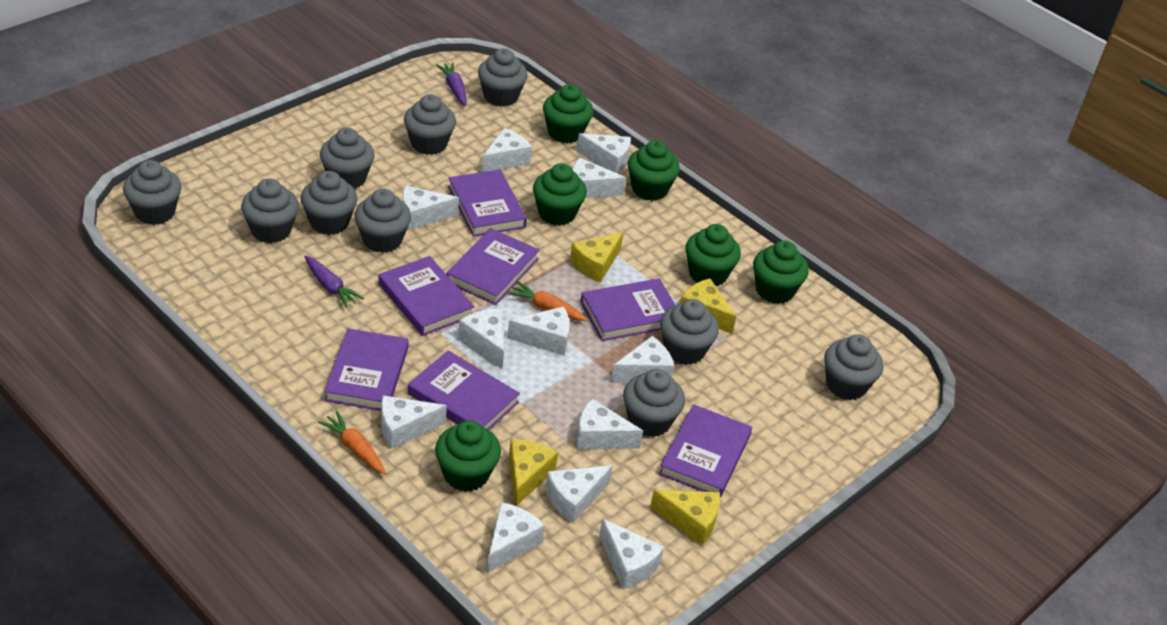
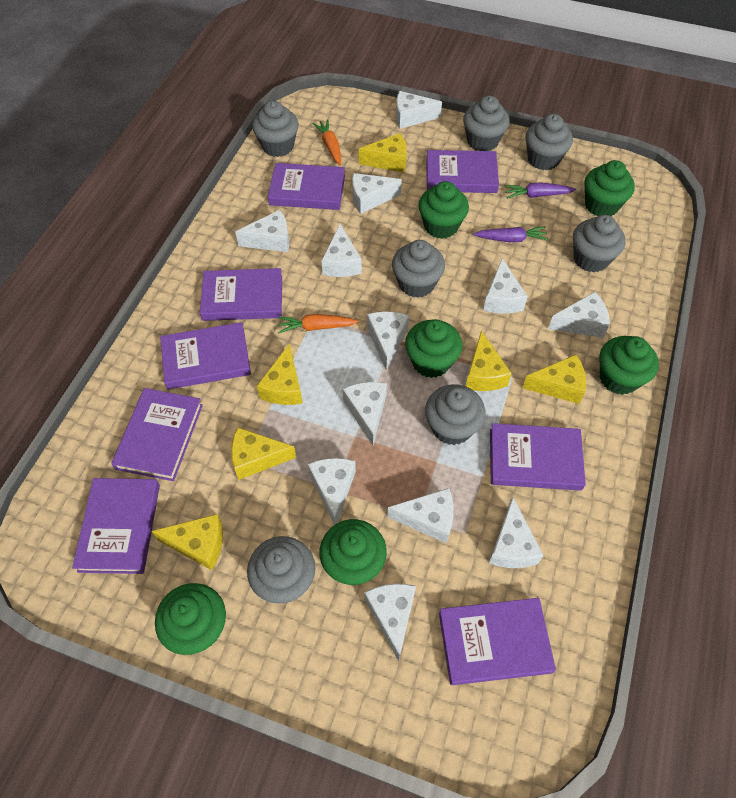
grey cupcake: [123,160,182,225] [241,178,299,243] [301,171,357,235] [320,128,375,189] [354,189,411,253] [404,94,456,155] [478,48,528,107] [623,369,685,437] [660,299,719,365] [824,334,883,400] = 10 -> [247,536,315,604] [252,101,299,157] [392,240,445,298] [425,384,486,445] [463,96,510,151] [525,114,573,170] [573,215,626,272] = 7
purple book: [324,328,409,411] [378,256,475,336] [408,350,520,430] [446,228,540,305] [448,170,527,237] [580,278,676,341] [659,404,752,498] = 7 -> [72,478,160,574] [111,388,203,481] [160,322,251,390] [200,268,282,321] [268,163,345,210] [426,150,499,193] [439,598,556,685] [490,423,586,491] = 8
yellow cheese: [509,439,558,506] [570,232,623,283] [650,490,720,546] [680,278,736,334] = 4 -> [151,514,223,570] [231,427,296,480] [257,344,302,405] [359,133,407,173] [466,331,512,391] [522,355,586,404] = 6

